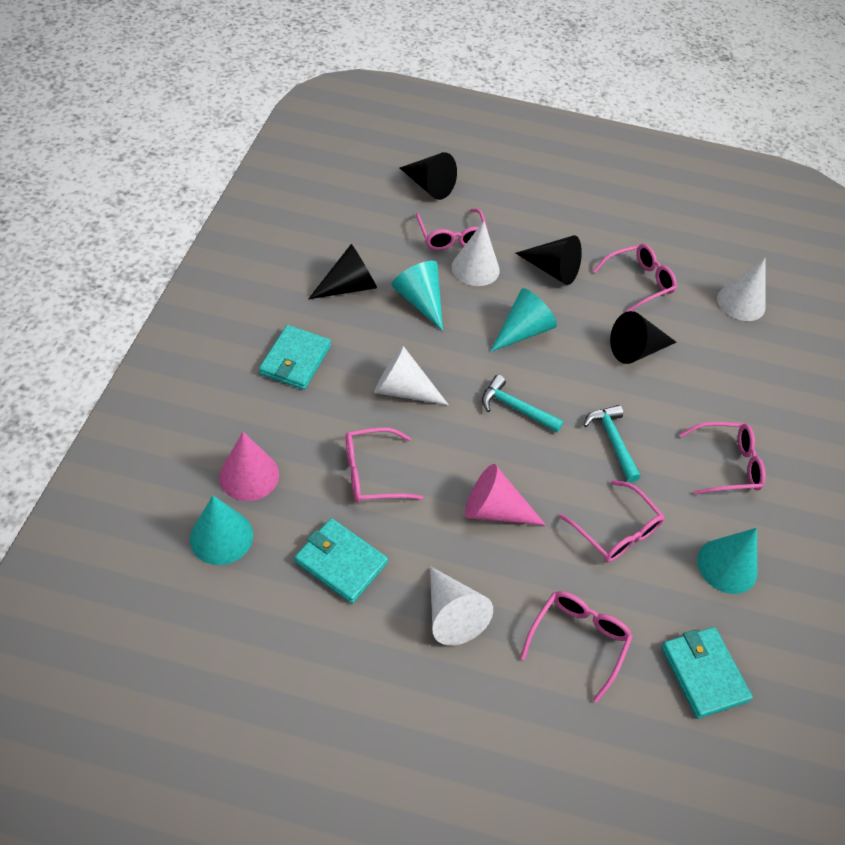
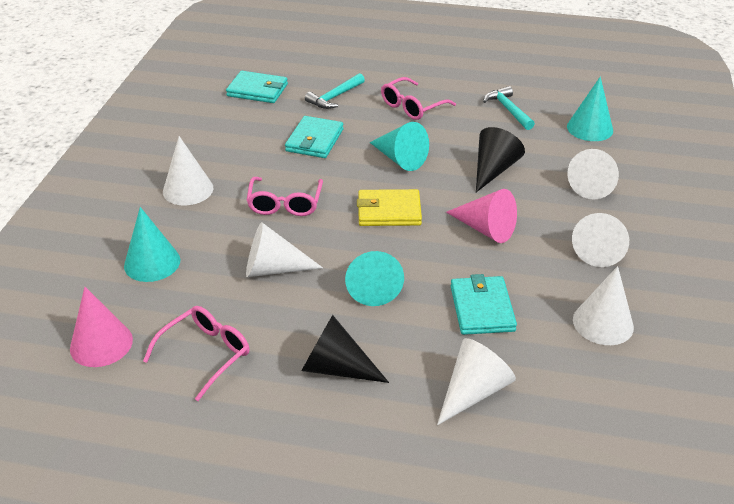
black cone: [308,244,377,299] [400,152,457,200] [516,235,582,285] [610,311,677,364] = 4 -> [302,315,389,383] [476,127,525,192] = 2
pink glasses: [345,427,423,503] [415,209,489,250] [520,591,633,703] [559,480,665,562] [593,244,677,312] [679,422,766,495] = 6 -> [143,306,249,401] [247,177,323,216] [381,77,456,120] = 3
white cone: [374,345,449,405] [430,566,493,645] [451,221,500,286] [717,258,765,321] = 4 -> [163,136,213,205] [246,222,323,277] [437,338,516,425] [567,149,619,199] [572,213,629,267] [573,266,634,345] = 6
yellow wallet: none = 0 -> [357,189,422,226] = 1

